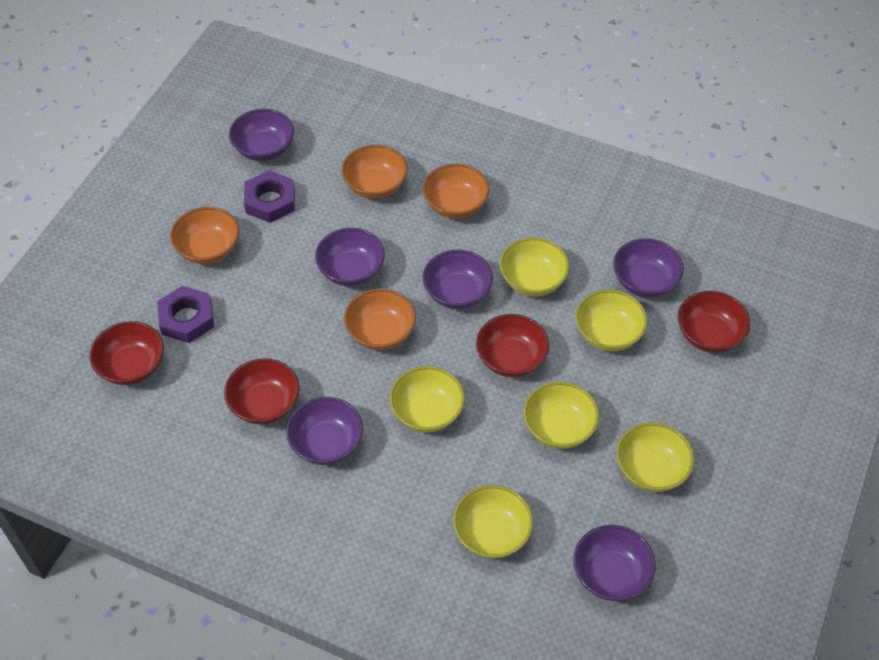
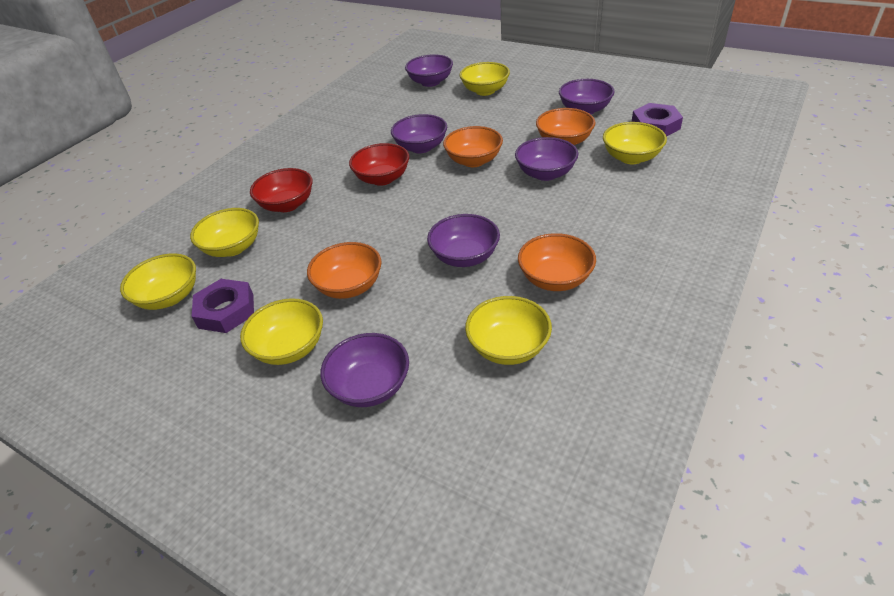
red bowl: [90,321,164,385] [224,358,299,424] [476,314,549,377] [678,291,751,353] = 4 -> [250,168,313,212] [349,143,409,186] = 2

